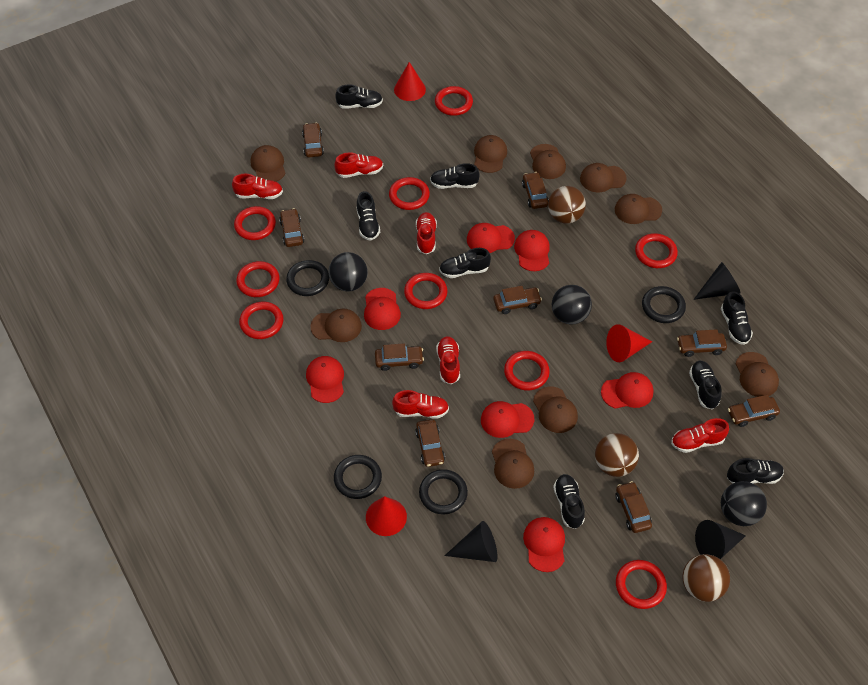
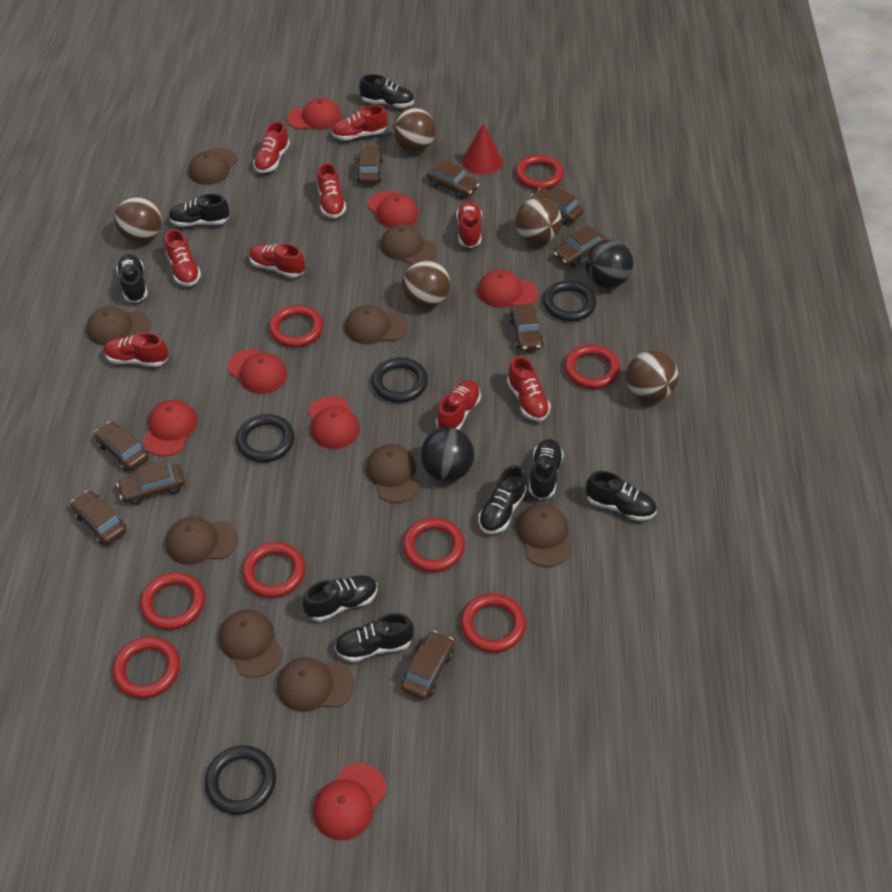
black ball: [328,252,368,292] [552,285,592,325] [721,481,767,526] = 3 -> [420,428,474,482] [585,240,633,288] = 2
black cone: [444,521,497,562] [694,262,741,300] [695,520,746,559] = 3 -> none = 0
brown ball: [548,186,586,224] [595,433,639,477] [682,554,730,602] = 3 -> [114,196,162,243] [392,108,436,152] [402,259,450,308] [515,197,562,244] [626,350,678,402] = 5
red cone: [366,496,407,536] [394,62,426,101] [606,324,652,362] = 3 -> [462,123,502,175] = 1
red ring: [234,206,276,240] [236,261,280,297] [239,302,284,339] [389,177,430,210] [404,273,447,309] [435,86,473,116] [504,351,550,391] [616,560,667,609] [635,233,678,268] = 9 -> [112,636,180,699] [140,572,205,630] [242,542,305,598] [269,305,323,347] [402,517,465,572] [461,593,526,653] [515,155,564,190] [564,344,620,389] = 8
red shoe: [232,174,283,199] [334,152,383,178] [392,390,449,419] [416,212,437,254] [436,336,460,384] [671,418,729,453] = 6 -> [104,333,168,367] [165,229,201,286] [249,243,305,278] [253,121,290,173] [317,163,346,218] [332,105,388,141] [436,380,481,430] [457,201,482,248] [507,356,551,421] = 9

